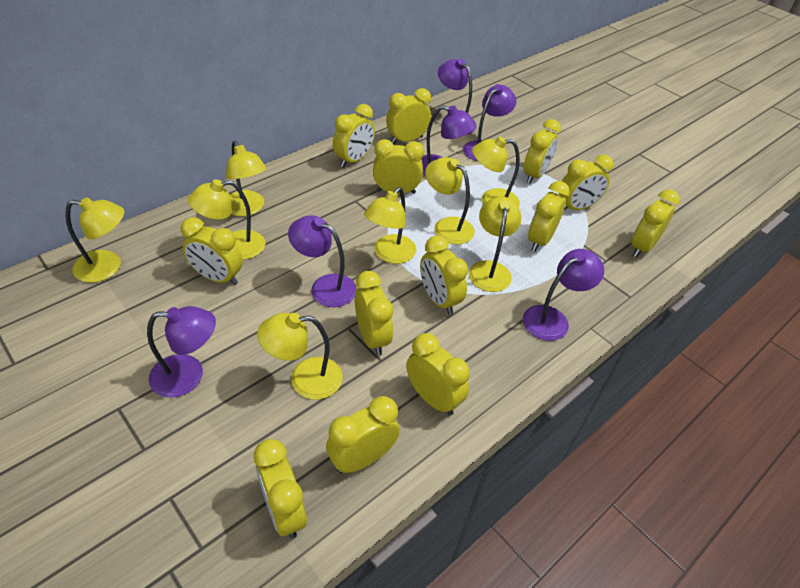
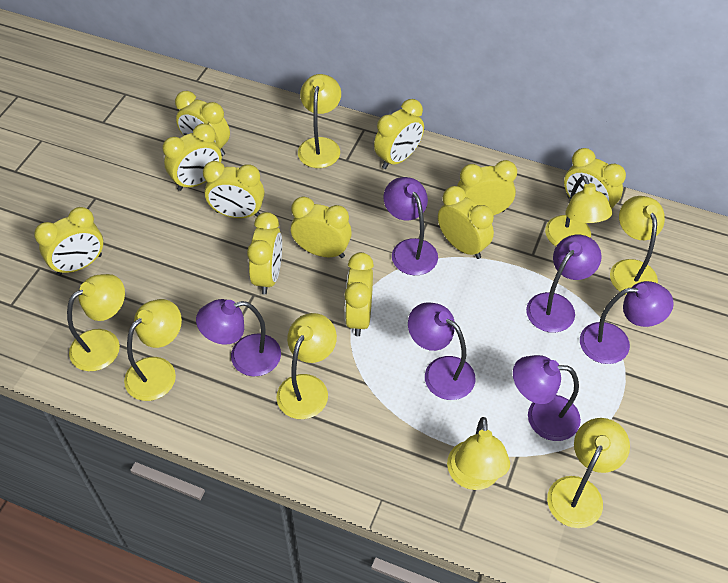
yellow clock: [181,217,243,285] [254,439,307,539] [326,396,400,474] [333,104,375,168] [355,271,393,356] [373,139,424,194] [386,88,431,144] [406,333,470,416] [420,236,468,315] [524,119,561,184] [528,181,570,252] [559,155,614,210] [631,189,680,258] = 13 -> [34,207,103,276] [163,123,222,191] [175,91,230,156] [203,161,264,218] [247,212,282,295] [291,197,352,258] [344,252,374,336] [374,99,424,169] [438,186,494,259] [457,160,517,216] [564,148,626,209] = 11

